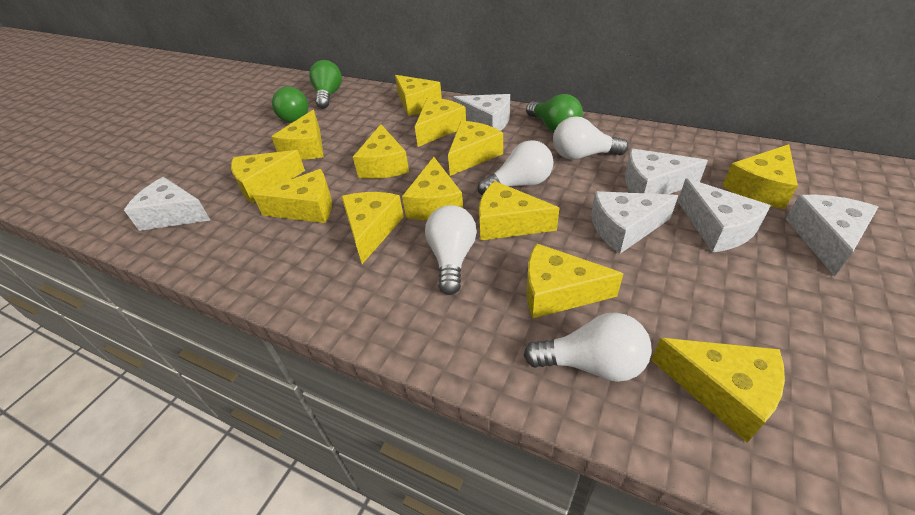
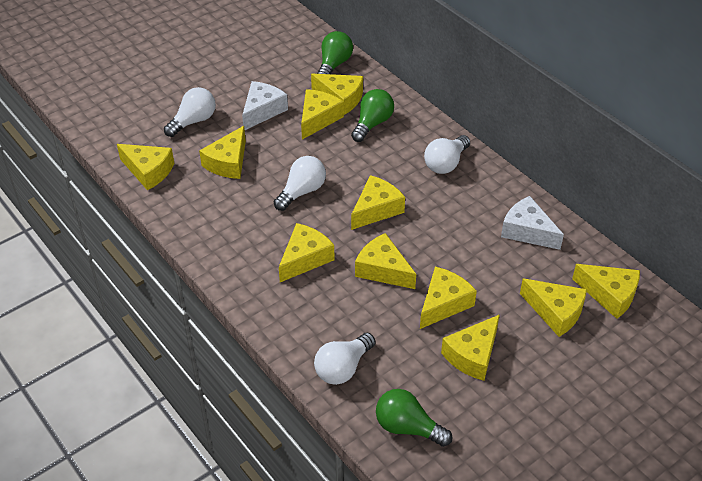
white cheese: [124,177,210,231] [453,94,510,131] [591,191,678,254] [625,148,708,194] [678,178,771,253] [786,195,878,276] = 6 -> [242,81,288,130] [501,196,564,250] = 2
yellow cheese: [231,150,305,203] [252,169,332,223] [271,110,324,160] [341,192,404,264] [353,124,409,179] [395,75,442,116] [402,157,463,220] [415,98,466,147] [448,121,503,176] [479,181,559,240] [526,243,624,318] [651,338,785,443] [722,144,798,209] = 13 -> [117,144,174,190] [199,126,246,179] [279,223,335,282] [301,89,344,140] [311,74,363,115] [351,175,405,230] [355,233,416,289] [420,267,477,329] [441,314,500,381] [520,278,587,337] [572,264,640,319] = 11

